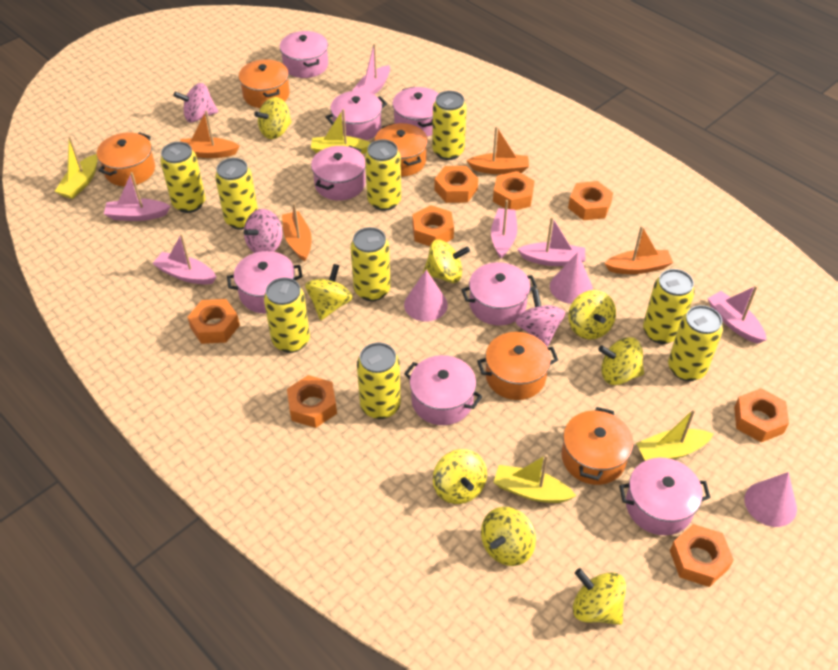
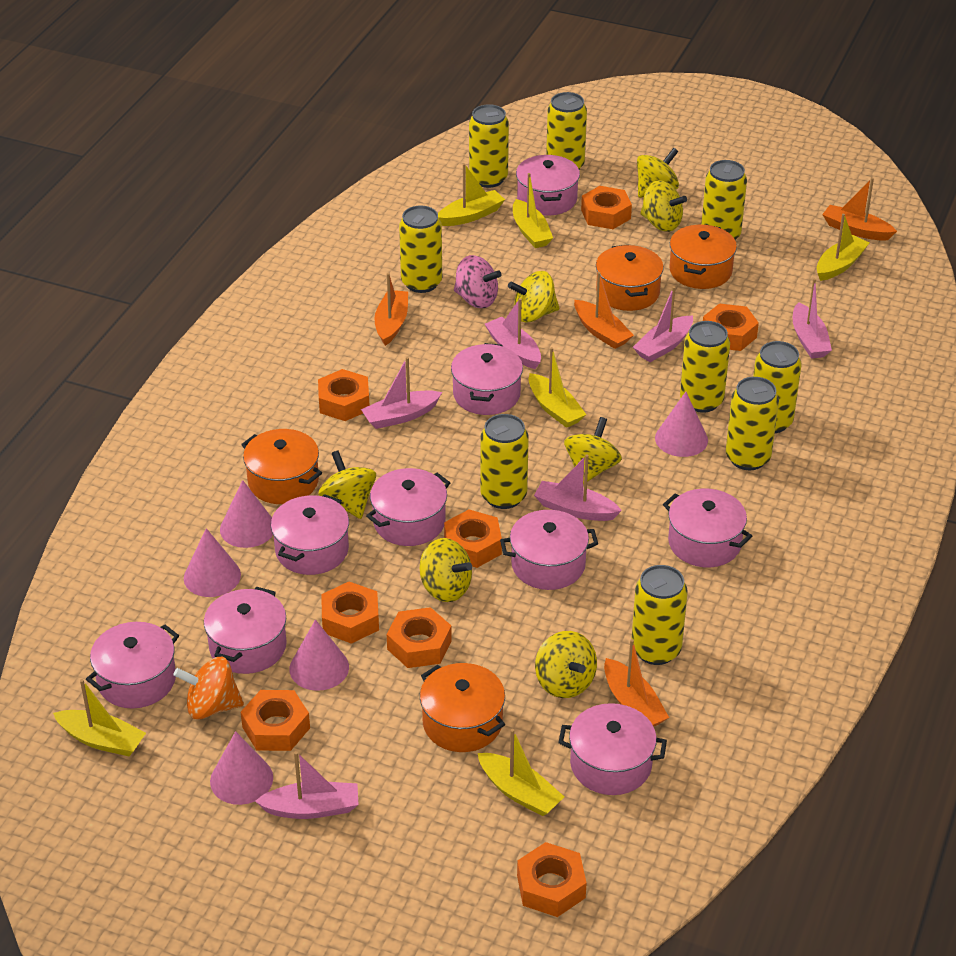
orange pot: [97,132,155,186] [239,59,290,108] [374,123,428,177] [477,332,558,400] [561,407,634,485] = 5 -> [241,429,322,504] [420,663,505,752] [596,245,664,311] [669,224,737,289] = 4
orange spinning top: none = 0 -> [173,657,244,719] = 1
pink cone: [404,270,448,322] [550,252,593,304] [744,472,797,527] = 3 -> [184,528,241,597] [210,731,273,805] [220,480,273,548] [289,620,349,691] [655,392,708,457] = 5
pink pot: [227,251,303,313] [280,31,328,78] [311,145,366,200] [326,91,387,140] [392,87,439,137] [404,355,482,425] [461,262,537,326] [619,458,711,535] = 8 -> [86,622,179,708] [204,587,287,674] [271,494,349,575] [366,468,450,546] [451,343,523,415] [500,510,598,590] [516,155,580,216] [558,703,667,795] [663,489,752,567] = 9
pink spinning top: [173,83,218,122] [244,209,283,253] [516,289,565,347] = 3 -> [454,255,501,308] = 1
yellow boat: [54,136,98,199] [311,109,371,154] [493,454,576,503] [636,409,713,461] = 4 -> [53,679,146,756] [438,163,505,226] [478,729,564,816] [513,173,553,248] [529,347,586,428] [817,214,869,281] = 6
yellow spinning top: [254,97,292,139] [305,264,353,320] [423,240,470,283] [433,449,487,504] [481,507,536,566] [569,290,616,339] [573,568,626,625] [598,337,644,385] = 8 -> [318,451,376,519] [420,538,472,602] [508,271,559,322] [535,631,597,698] [564,417,622,484] [637,148,679,198] [640,180,687,232] = 7

